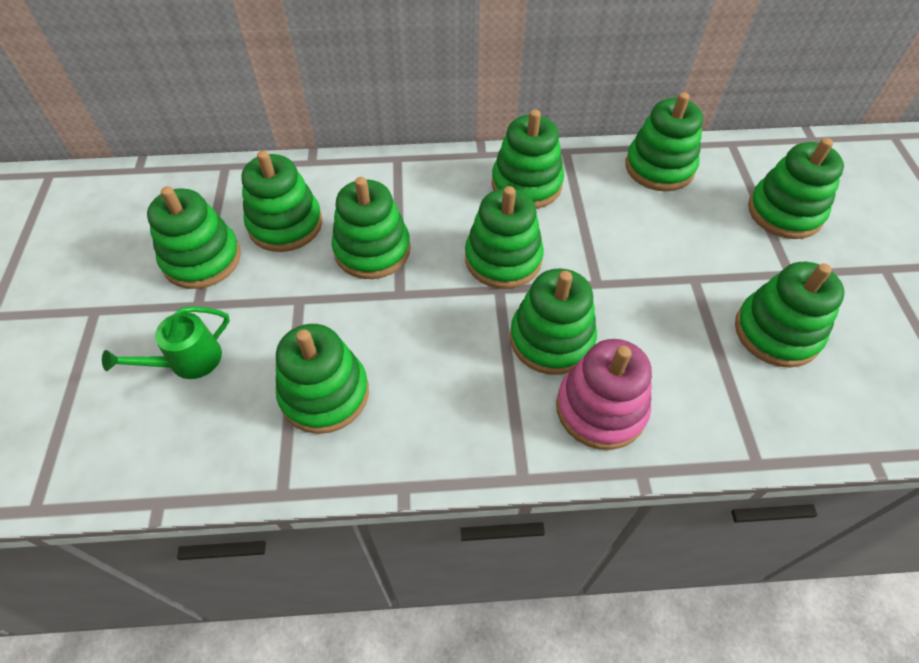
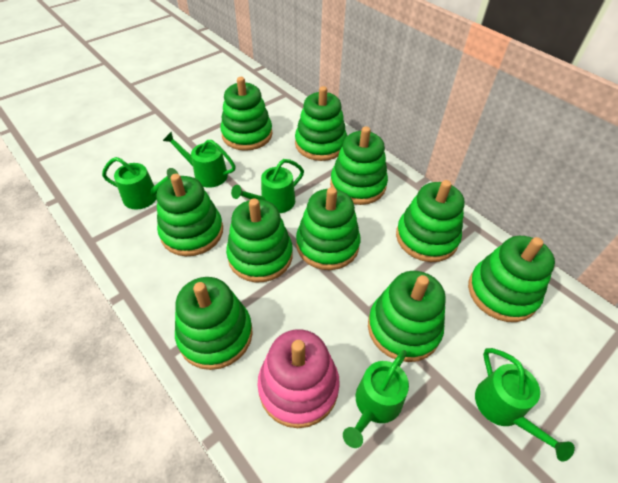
green watering can: [102,306,230,379] = 1 -> [102,157,178,210] [163,132,236,188] [231,159,304,213] [343,350,409,448] [475,348,575,461] = 5

